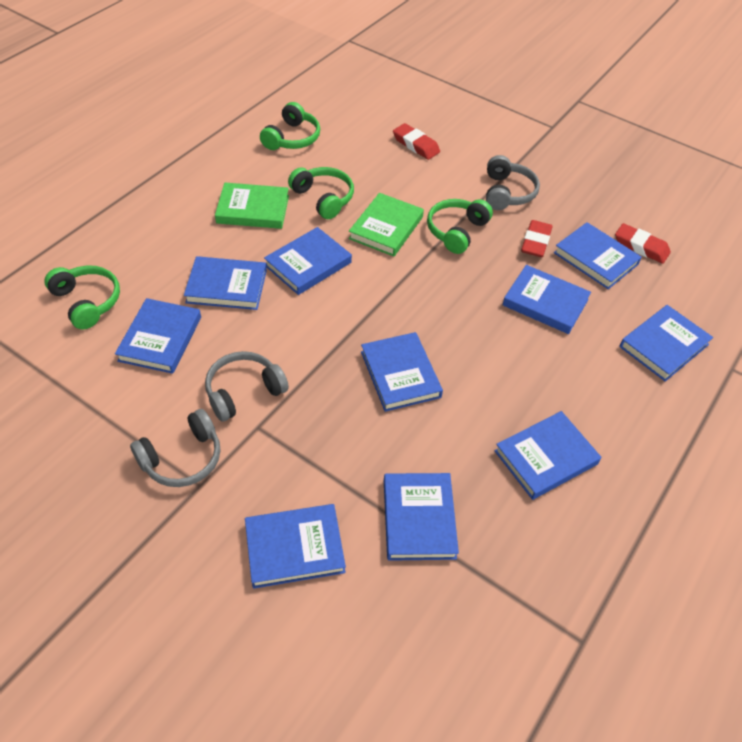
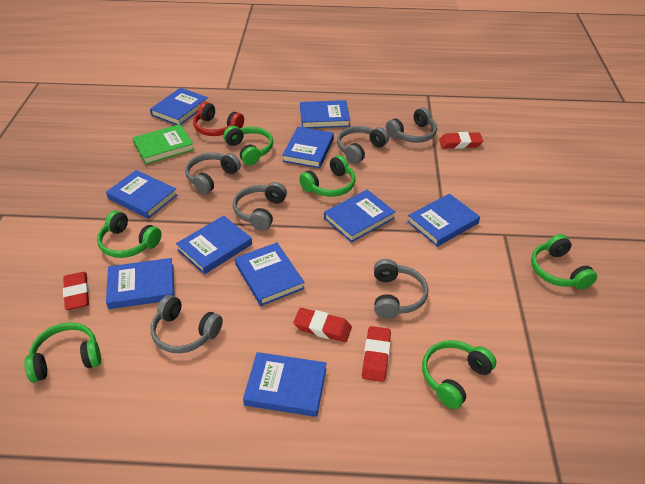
green book: [215,183,289,229] [349,193,424,257] = 2 -> [133,124,194,164] = 1
green headphones: [44,266,120,329] [260,102,320,150] [288,167,354,219] [427,199,493,254] = 4 -> [24,322,101,382] [97,210,161,258] [223,126,273,165] [299,155,356,197] [422,340,496,409] [531,234,597,289] = 6
grey headphones: [130,409,220,487] [205,351,289,422] [486,155,540,210] = 3 -> [151,295,223,353] [185,153,241,194] [233,182,287,231] [337,126,389,164] [374,259,428,319] [386,108,437,143] = 6
red eraser: [393,123,440,160] [521,220,553,257] [615,223,671,264] = 3 -> [63,272,89,310] [293,308,352,342] [362,326,391,382] [439,132,483,149] = 4
red headphones: none = 0 -> [193,102,244,136] = 1

